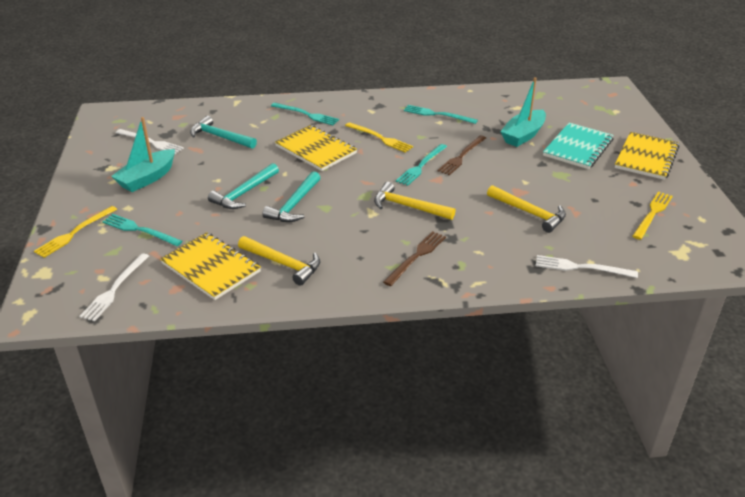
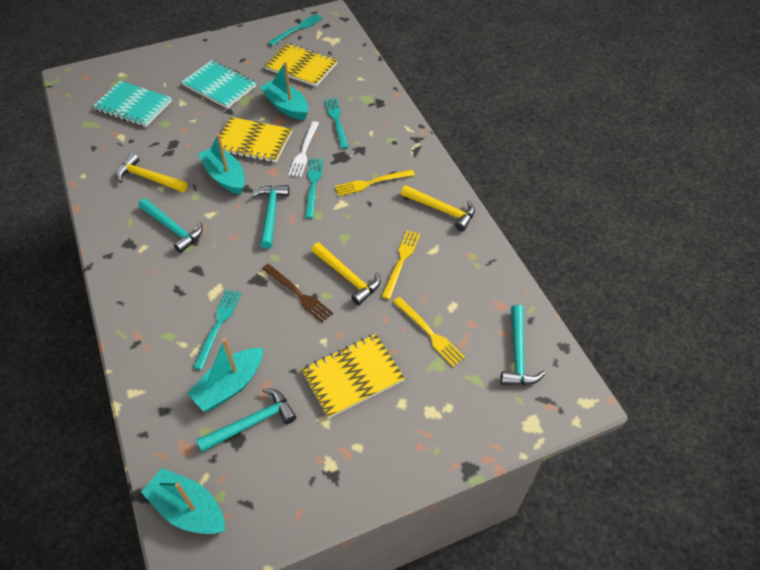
brown fork: [383,231,446,286] [437,135,486,175] = 2 -> [262,264,333,323] = 1
turquoise boat: [111,117,175,192] [500,77,546,147] = 2 -> [141,468,225,534] [187,338,263,411] [198,134,245,195] [260,62,308,120] = 4
turquoise hammer: [190,116,257,149] [208,163,279,209] [262,171,320,222] = 3 -> [138,198,203,253] [196,388,297,452] [252,185,289,249] [501,305,546,385] = 4
turquoise notebook: [543,123,614,169] = 1 -> [93,81,172,127] [181,60,256,109] = 2
white fork: [79,253,149,321] [116,129,184,154] [536,255,638,278] = 3 -> [288,121,319,177] = 1

